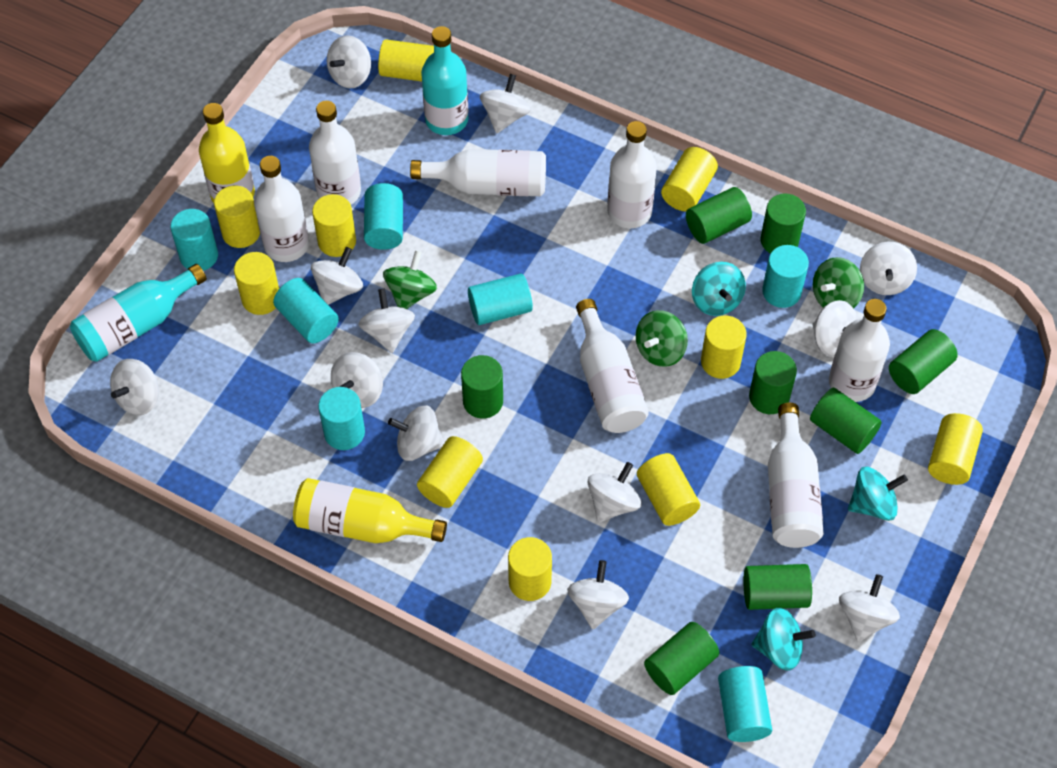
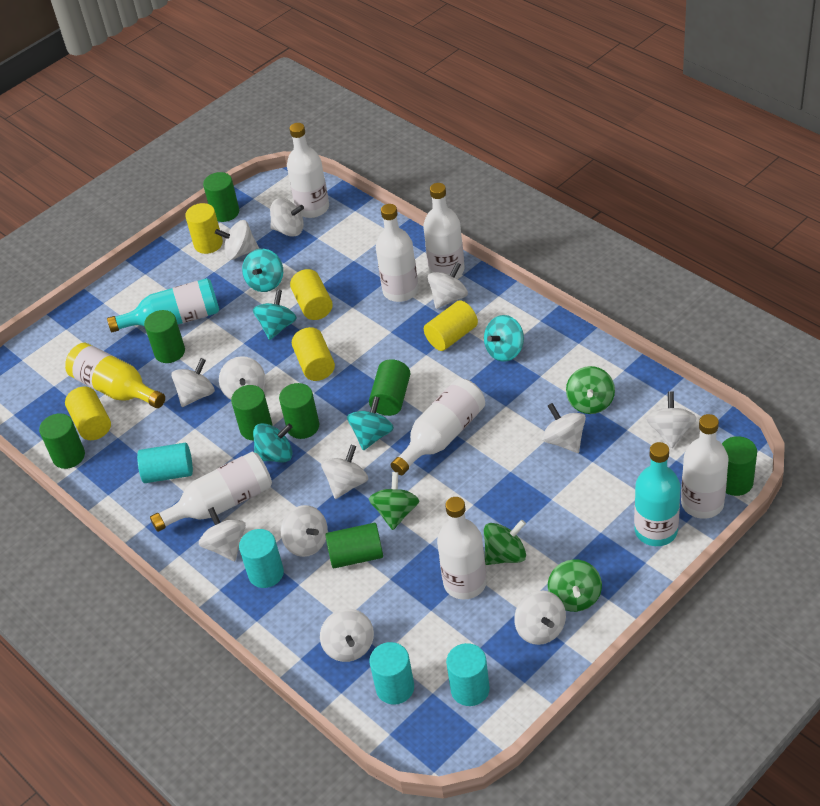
green spinning top: [383,250,437,309] [636,310,688,367] [813,257,864,308] = 3 -> [369,472,419,530] [484,519,526,565] [548,560,602,612] [566,366,615,414] = 4
turquoise cylinder: [170,209,218,271] [273,278,339,343] [318,387,365,450] [364,183,403,250] [468,273,533,325] [718,666,772,742] [762,245,809,308] = 7 -> [137,443,193,483] [239,529,284,588] [369,642,414,705] [446,643,490,706] = 4
turquoise spinning top: [692,262,746,316] [751,608,815,671] [848,467,908,521] = 3 -> [242,249,283,292] [253,289,297,340] [253,423,293,463] [347,396,394,450] [484,315,524,362] = 5
yellow bottle: [199,103,255,203] [293,478,447,543] = 2 -> [65,343,165,408] = 1
yellow cylinder: [214,185,260,248] [234,252,279,315] [312,194,356,257] [378,39,434,81] [417,436,483,508] [508,537,552,601] [637,453,700,526] [661,147,718,212] [701,315,747,379] [928,413,983,485] = 10 -> [65,386,111,440] [185,203,223,254] [290,269,333,320] [292,327,335,381] [424,300,478,351] = 5

